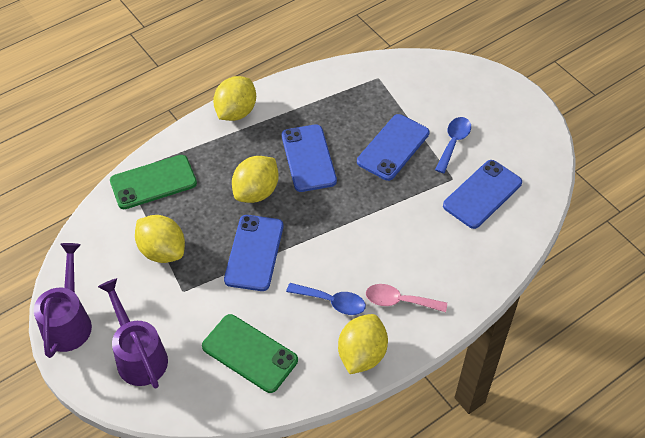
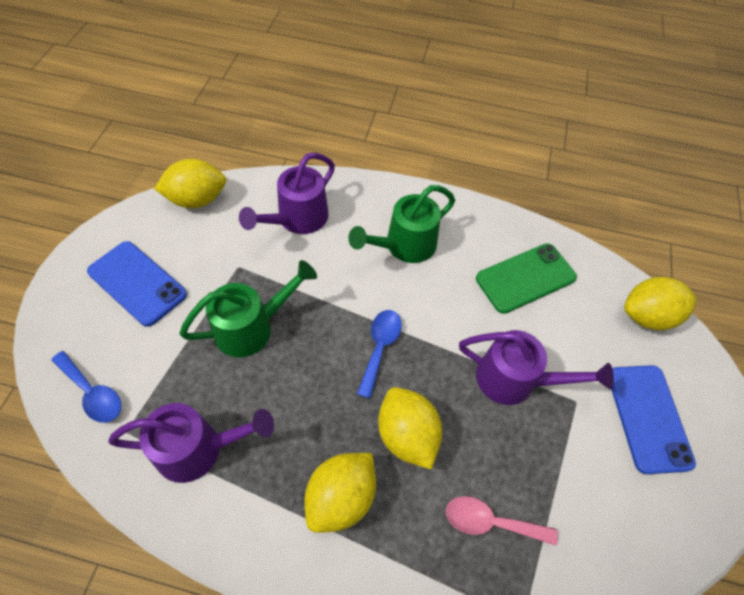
blue phone: [224,215,283,291] [282,124,337,192] [357,114,429,181] [443,160,522,229] = 4 -> [87,241,187,327] [611,365,696,474] = 2
green phone: [110,155,197,209] [202,314,298,393] = 2 -> [476,243,577,314] = 1
green watering can: none = 0 -> [179,260,317,358] [348,185,455,263] = 2
purple watering can: [34,243,92,358] [98,278,168,388] = 2 -> [108,403,274,483] [239,152,335,234] [459,330,614,405] = 3

